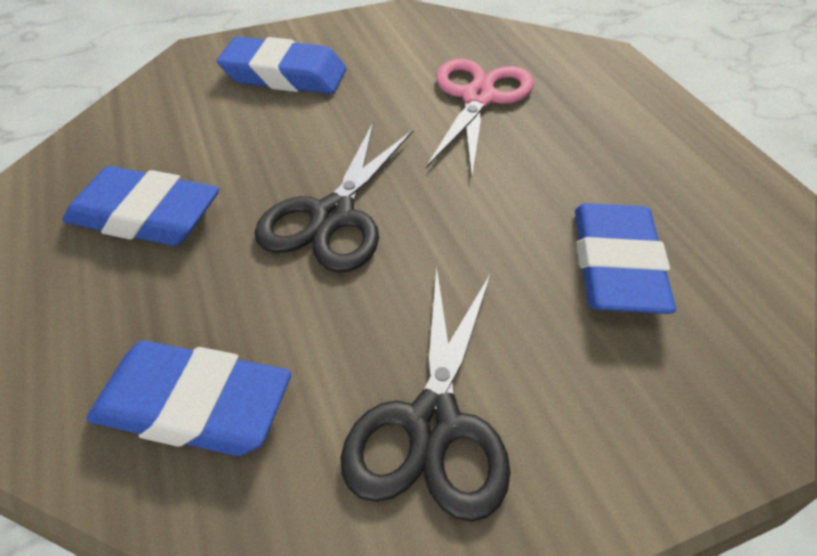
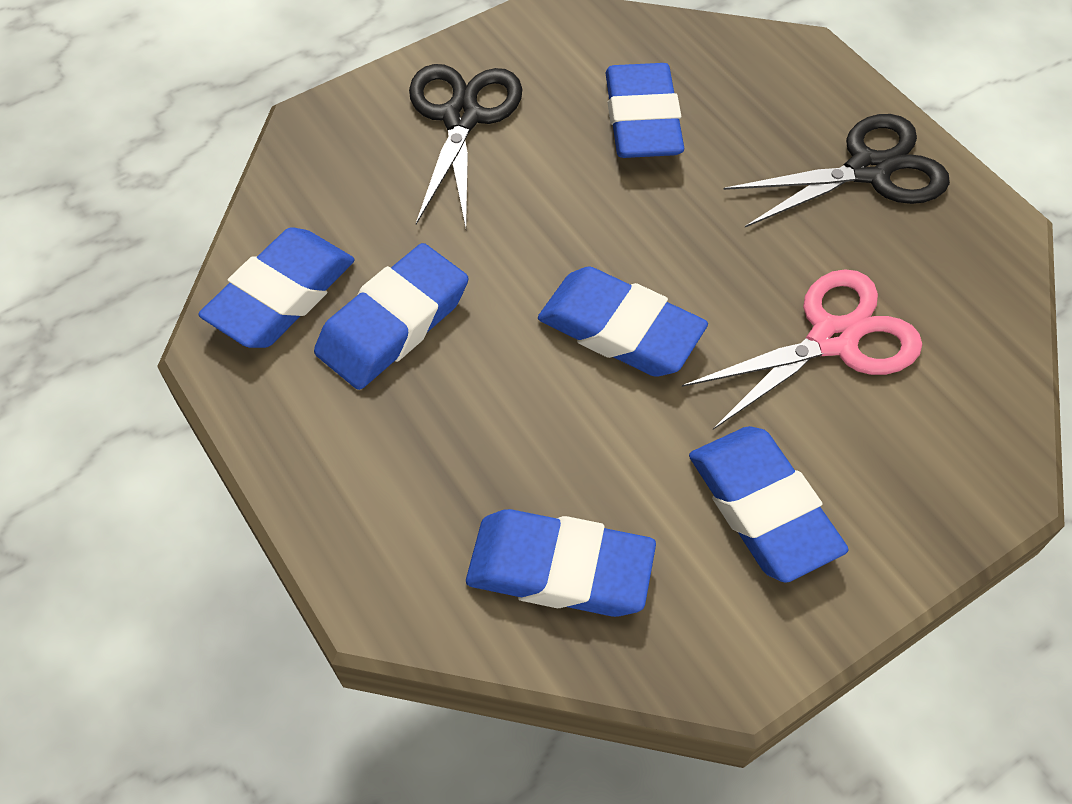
blue eraser: [63,166,219,246] [86,341,291,456] [217,37,346,94] [575,203,676,314] = 4 -> [198,227,355,348] [314,243,468,390] [466,509,656,617] [538,267,708,377] [605,63,684,158] [689,426,848,582] = 6

